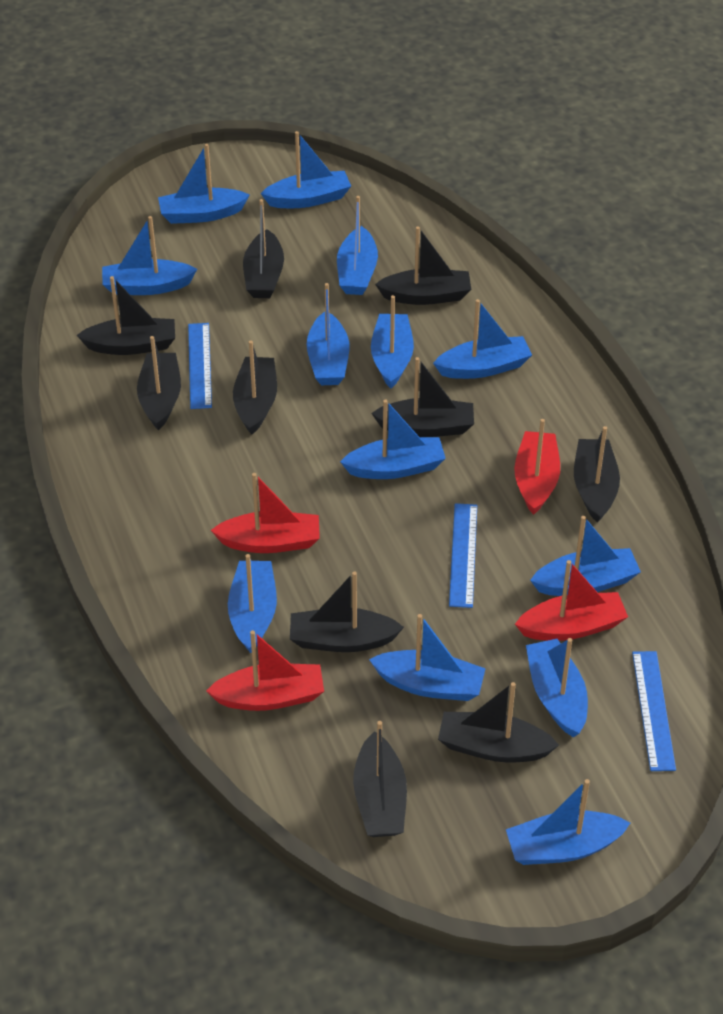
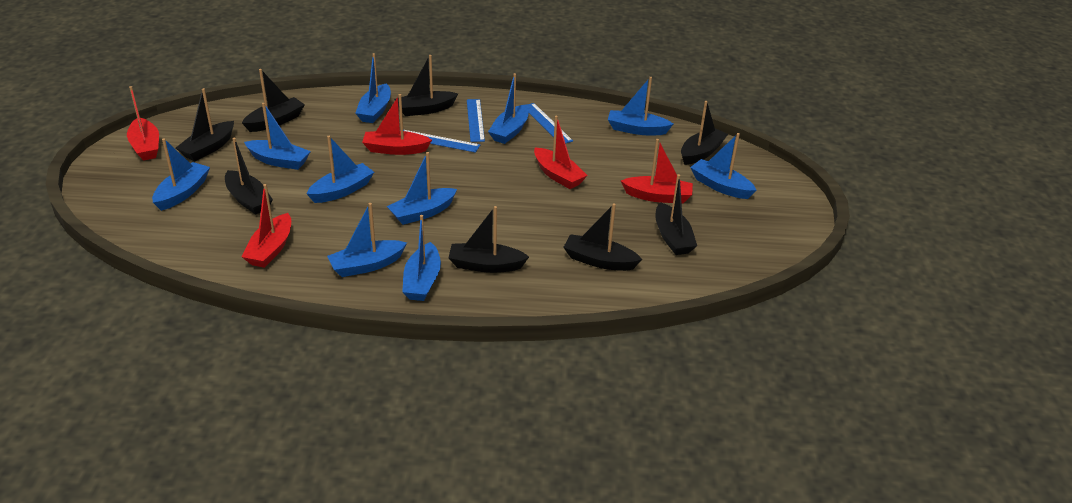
black boat: [77,276,175,355] [137,336,181,430] [233,340,277,435] [243,199,284,298] [290,571,404,652] [353,721,407,837] [371,357,474,437] [375,226,471,305] [438,682,559,762] [574,426,620,523] = 10 -> [176,88,234,161] [225,138,273,215] [242,69,305,132] [394,55,458,116] [448,206,529,273] [563,203,642,271] [656,174,697,255] [681,101,728,165] = 8
blue boat: [102,216,197,295] [158,144,250,224] [228,554,277,653] [261,131,351,208] [306,283,349,385] [337,196,378,295] [340,399,446,479] [369,614,486,701] [371,295,414,388] [433,299,532,379] [506,779,630,865] [526,638,588,738] [530,516,641,596] = 13 -> [152,138,210,211] [244,103,311,170] [307,136,374,203] [327,203,407,277] [355,53,391,123] [387,152,457,225] [402,215,441,301] [488,73,529,144] [608,77,673,135] [690,133,756,199] = 10
red boat: [206,630,324,711] [211,473,320,553] [514,419,560,515] [515,560,628,641] = 4 -> [127,86,159,161] [242,184,291,268] [362,94,432,155] [534,116,588,189] [621,139,693,203] = 5

